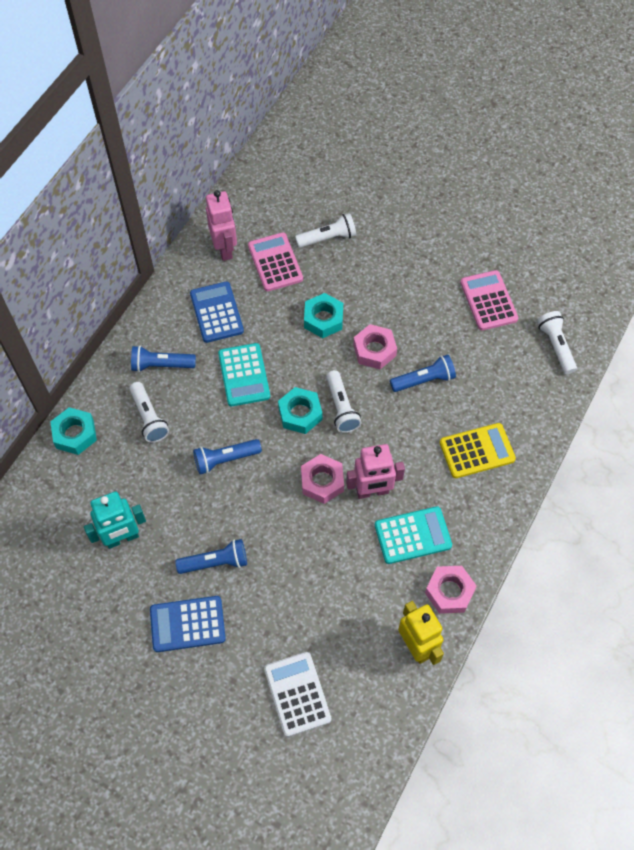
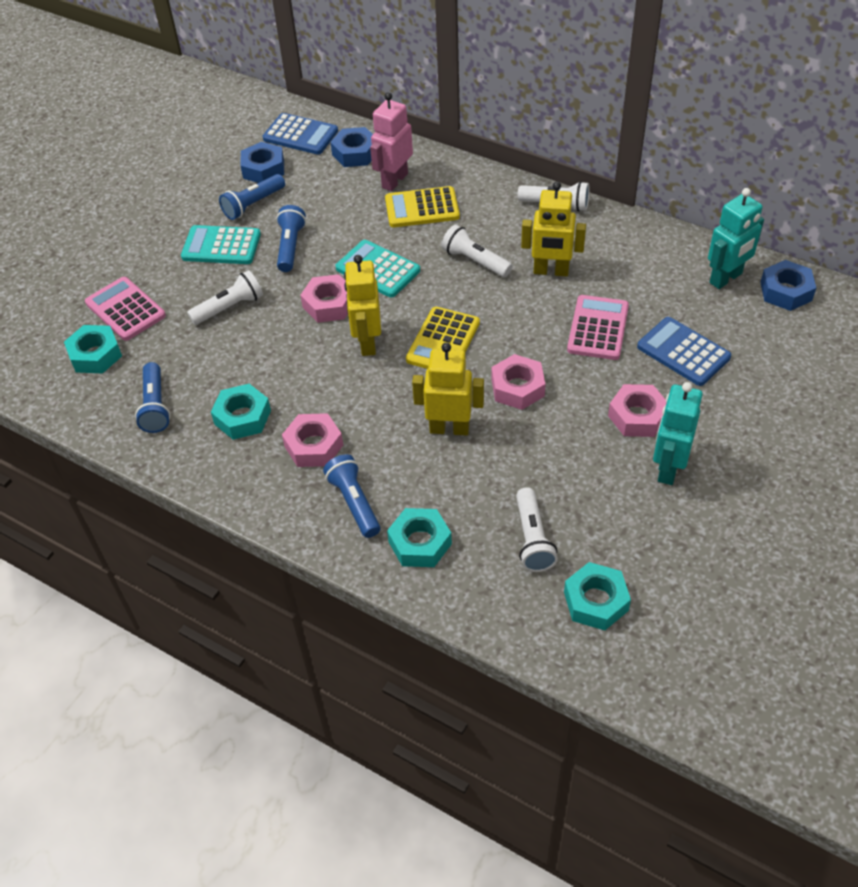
blue nut: none = 0 -> [240,142,284,183] [330,127,373,167] [760,260,816,311] = 3
pink nut: [301,454,344,504] [353,324,397,369] [425,566,477,614] = 3 -> [282,413,343,467] [300,274,348,323] [492,354,546,410] [608,384,666,437] = 4
pink robot: [206,190,237,261] [346,444,405,499] = 2 -> [370,92,413,191] = 1
turquoise nut: [50,407,97,455] [278,387,322,434] [304,293,343,338] = 3 -> [64,325,122,373] [211,384,271,440] [387,508,452,567] [564,562,631,630] = 4
turquoise robot: [84,491,146,549] = 1 -> [653,382,703,485] [708,188,764,289] = 2
white calculator: [264,652,331,737] = 1 -> none = 0
yellow calculator: [440,423,516,478] = 1 -> [385,186,460,227] [406,307,480,369] = 2
yellow robot: [398,601,444,665] = 1 -> [344,255,381,356] [412,343,484,436] [521,181,586,276] = 3

